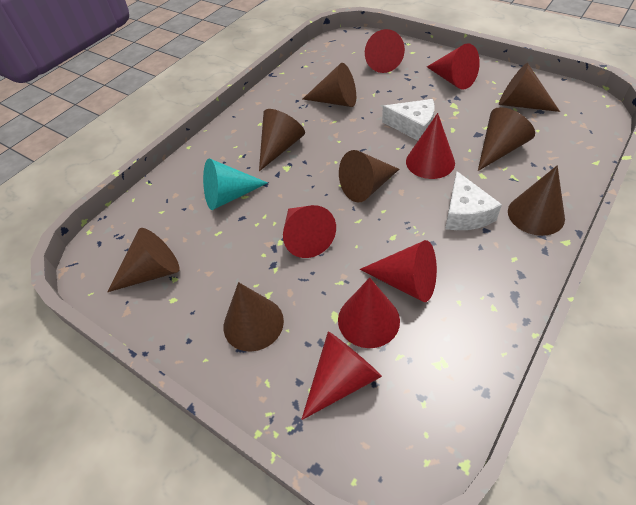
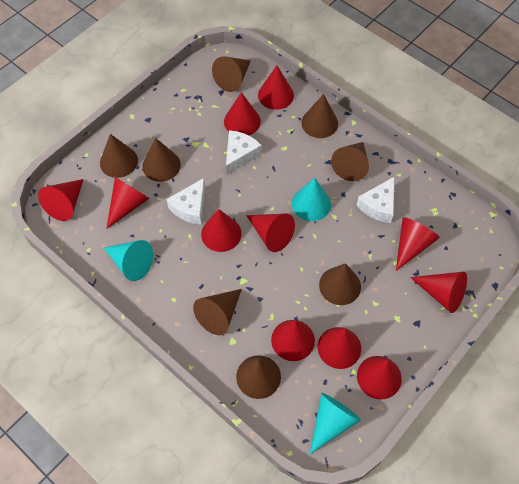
red cone: [283,205,336,258] [301,331,382,420] [338,278,400,348] [360,240,437,302] [365,29,405,73] [406,113,455,179] [427,43,480,89] = 7 -> [38,179,83,221] [106,177,149,229] [201,209,242,252] [224,92,261,135] [246,213,295,252] [258,65,294,110] [271,320,315,361] [318,327,361,369] [357,356,402,400] [396,217,440,271] [410,272,467,313] = 11
turquoise cone: [203,158,268,210] = 1 -> [104,240,153,281] [292,178,331,221] [310,393,361,454] = 3
white cheese: [382,99,434,140] [445,171,502,230] = 2 -> [167,178,205,224] [226,130,262,175] [356,177,394,223] = 3

